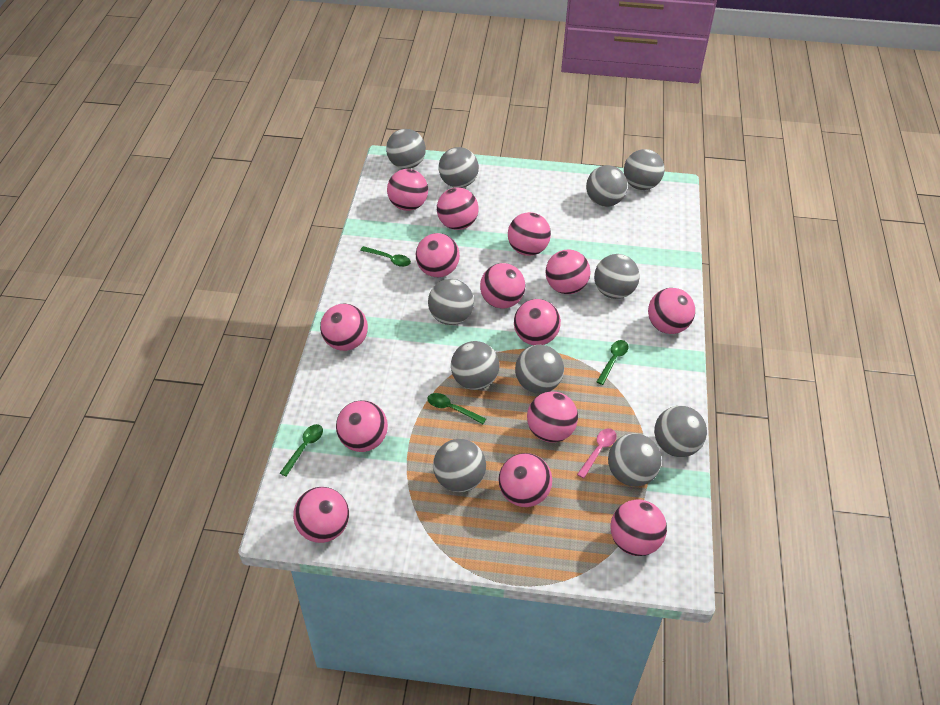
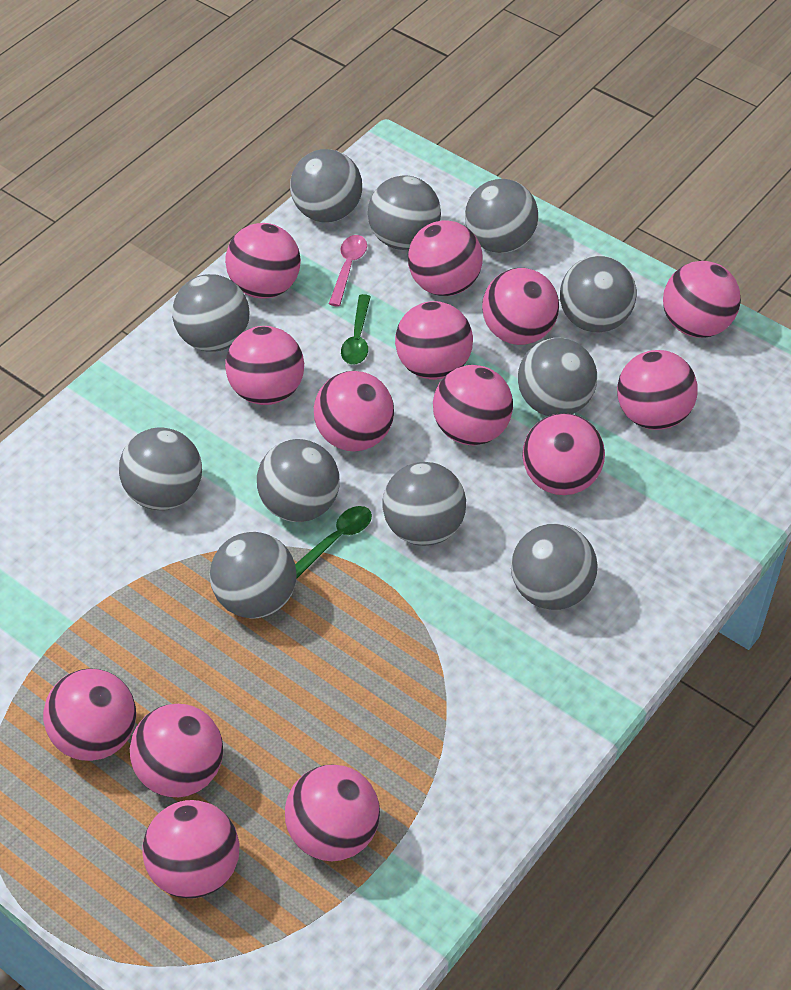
green spoon: [280,424,323,477] [360,246,411,267] [427,393,486,424] [597,340,629,385] = 4 -> [295,506,372,579] [341,294,371,365] = 2

